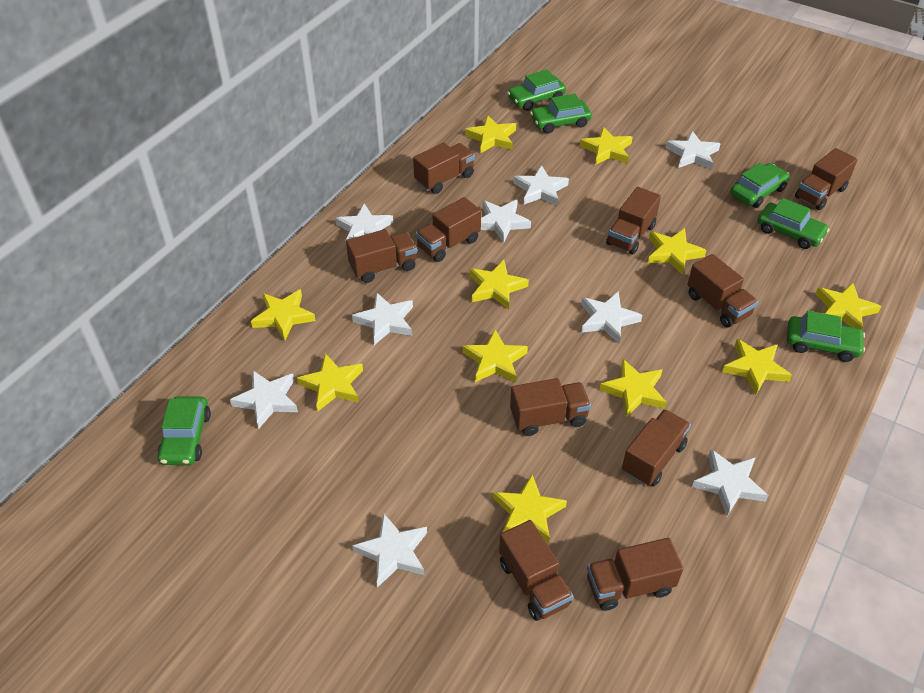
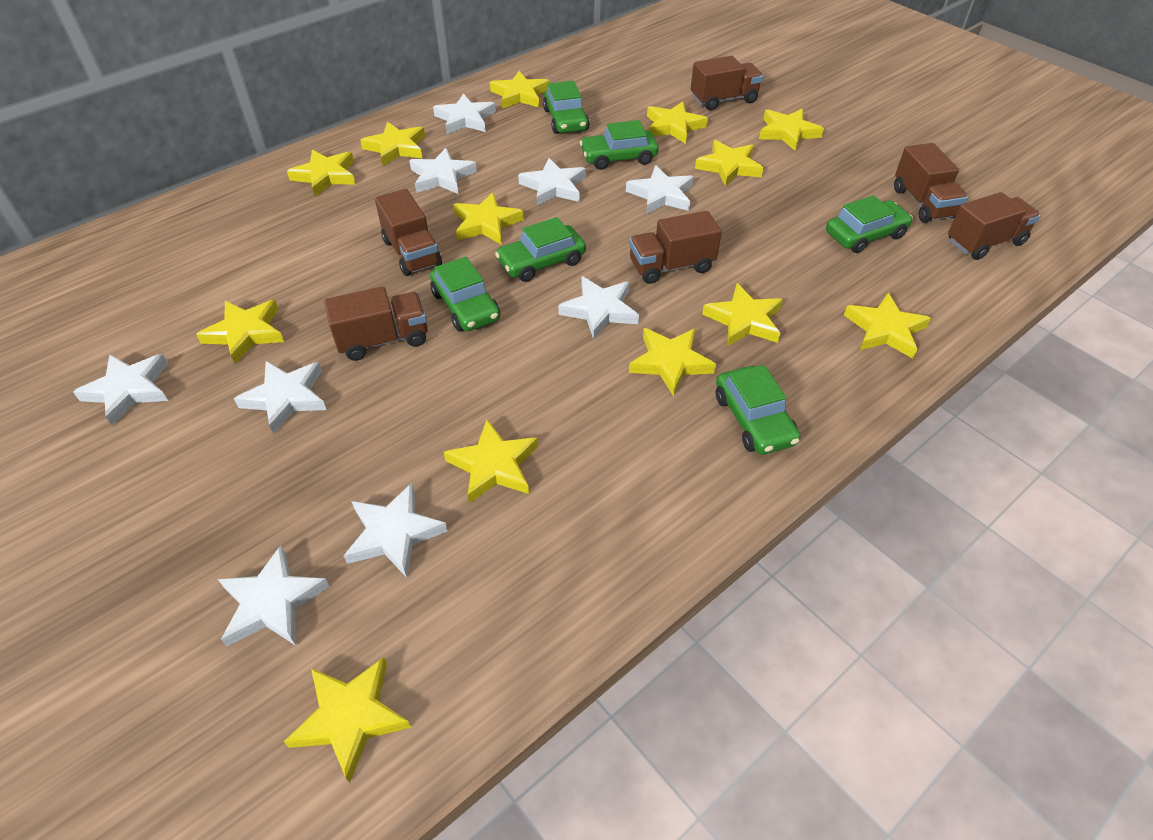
brown truck: [346,229,417,283] [413,143,475,194] [416,197,481,262] [499,520,573,621] [510,378,591,436] [587,538,683,611] [606,187,661,254] [622,409,691,486] [687,254,758,328] [795,148,858,210] = 10 -> [324,286,428,361] [375,189,442,276] [629,211,722,284] [691,56,763,110] [894,143,968,223] [948,192,1041,260] = 6
yellow star: [251,289,316,341] [297,353,363,412] [463,329,528,382] [465,115,516,153] [470,260,529,309] [493,474,567,543] [580,127,633,165] [599,359,667,417] [648,228,707,275] [722,339,792,395] [815,283,881,330] = 11 -> [196,300,284,364] [284,657,411,783] [287,150,355,196] [360,122,425,166] [444,420,538,503] [453,192,524,245] [490,71,549,109] [629,328,716,396] [647,101,708,144] [695,140,763,187] [702,283,783,346] [759,109,824,151] [844,293,931,358] = 13

